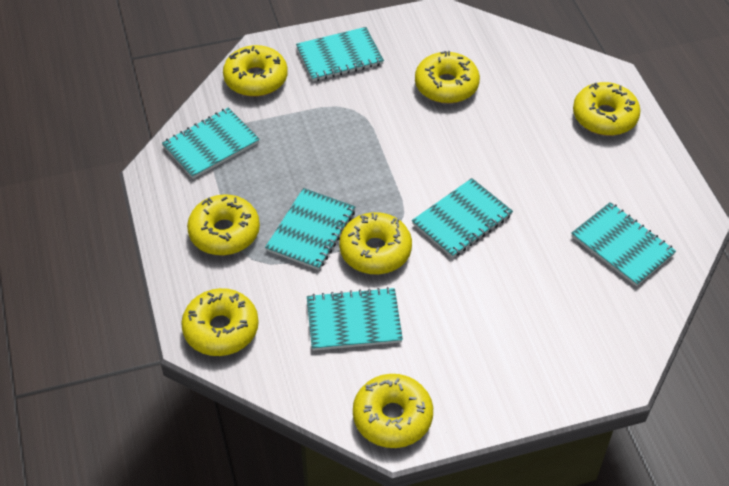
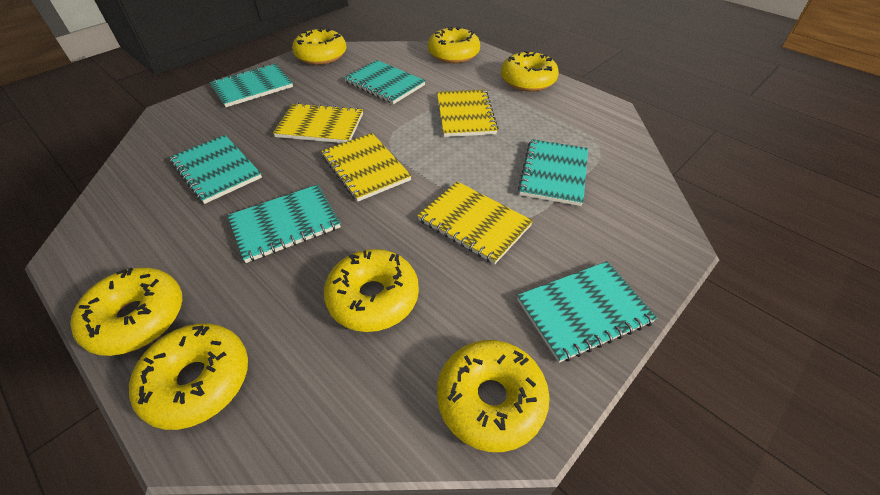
yellow notebook: none = 0 -> [273,103,363,143] [321,133,411,202] [417,181,533,264] [437,90,498,137] = 4

